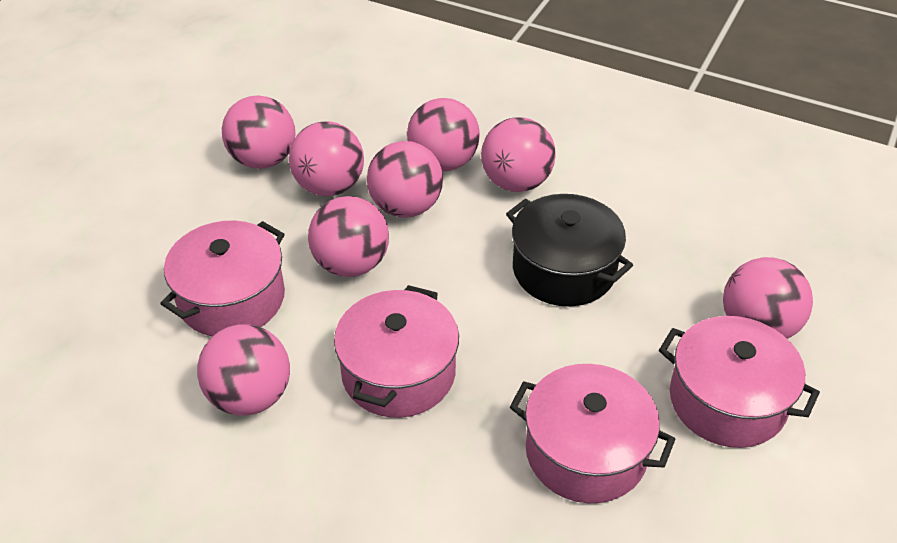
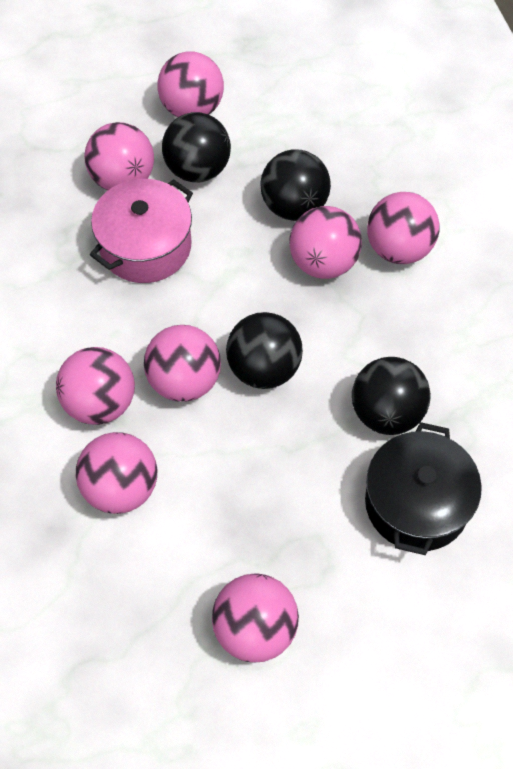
black ball: none = 0 -> [162,112,231,182] [226,312,303,389] [260,150,331,221] [352,357,431,435] = 4
pink pot: [160,221,285,336] [334,285,459,418] [510,364,675,503] [659,316,820,448] = 4 -> [90,179,193,283] = 1

